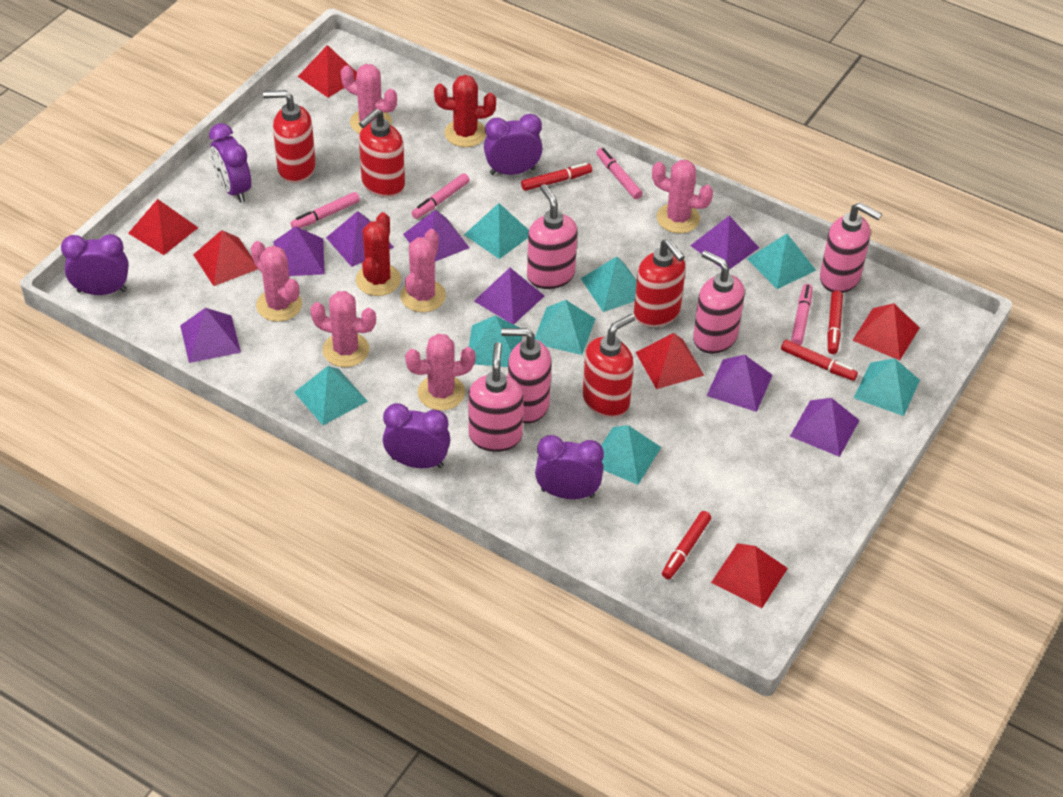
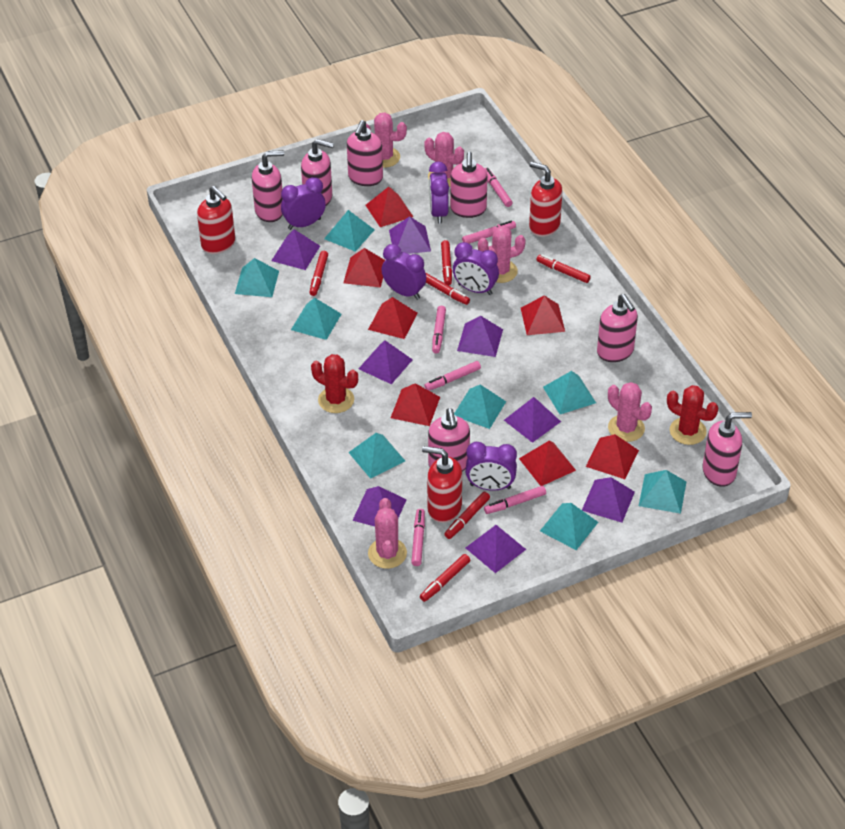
pink cactus: [251,241,302,322] [310,291,376,367] [341,64,397,134] [400,229,446,312] [405,334,476,411] [652,160,713,233] = 6 -> [366,112,407,168] [368,498,407,569] [424,132,464,187] [478,226,526,283] [608,382,652,442] = 5
pink marker: [291,192,360,228] [412,173,470,219] [596,148,643,199] [791,284,813,346] = 4 -> [411,509,425,566] [424,361,481,391] [432,306,446,354] [462,221,516,244] [484,486,546,514] [485,168,512,207] = 6
pink soap dispenser: [469,342,524,452] [501,328,552,423] [527,184,577,289] [693,250,745,354] [820,202,882,293] = 5 -> [252,150,284,222] [301,139,334,206] [347,120,383,186] [428,408,470,472] [450,152,488,218] [597,294,638,362] [703,412,752,487] = 7
red marker: [521,163,592,191] [662,511,711,579] [781,339,858,381] [827,291,843,354] = 4 -> [309,251,328,296] [420,554,470,602] [425,272,470,305] [441,240,452,286] [444,492,490,539] [537,254,591,283] = 6
red pyramid: [128,199,198,255] [193,230,258,286] [298,45,357,98] [636,333,704,389] [711,543,788,608] [852,303,919,360] = 6 -> [343,248,385,287] [366,187,413,227] [368,297,418,339] [391,383,440,426] [519,441,576,486] [521,295,565,335] [586,434,639,479] = 7
red soap dispenser: [263,90,316,183] [359,109,405,198] [583,314,635,418] [634,239,686,327] = 4 -> [197,186,235,254] [422,446,462,523] [529,162,563,237] = 3

